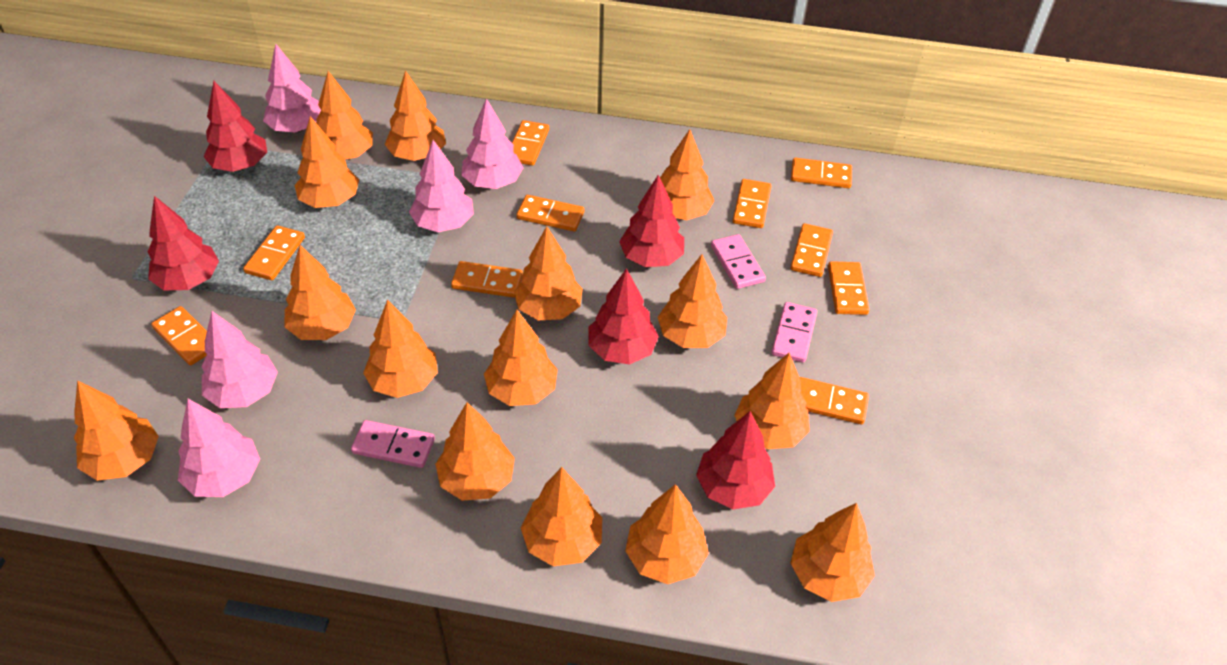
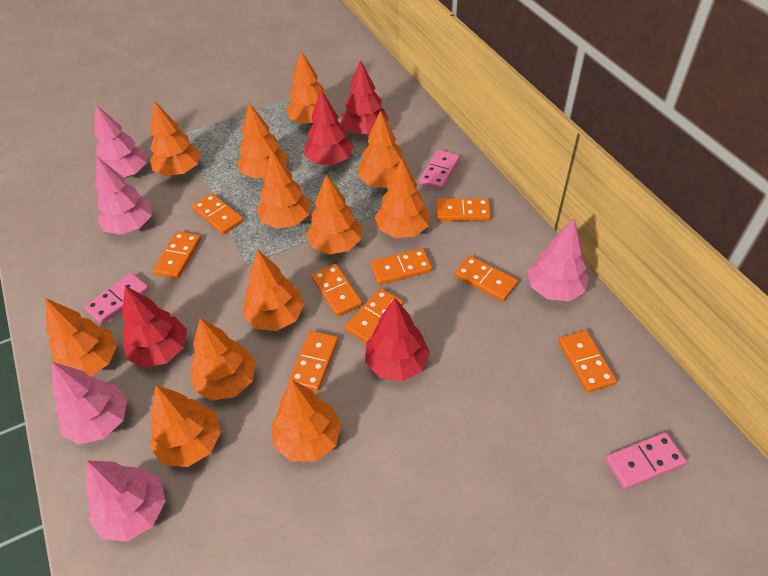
orange domino: [151,306,207,365] [243,225,305,280] [451,261,523,298] [512,120,549,166] [516,195,584,232] [733,179,771,228] [790,223,833,277] [791,158,852,188] [800,377,869,424] [828,261,869,315] = 10 -> [153,231,201,279] [192,193,243,235] [288,331,338,391] [311,264,362,317] [344,288,403,343] [370,248,432,285] [436,198,491,221] [454,256,518,302] [558,330,617,393] = 9
orange tree: [74,380,159,481] [284,245,356,340] [295,116,359,208] [316,71,373,160] [363,300,438,398] [385,70,446,161] [435,402,515,501] [484,310,558,406] [514,226,583,320] [521,467,602,566] [625,484,709,584] [658,254,727,348] [660,129,715,220] [734,353,810,449] [790,503,875,602] = 15 -> [45,298,117,376] [150,101,201,176] [150,385,221,467] [190,318,256,401] [237,103,288,179] [243,249,305,331] [257,150,311,229] [272,380,342,462] [286,51,333,124] [306,174,361,254] [358,110,410,188] [375,158,430,238] = 12
red tree: [148,196,219,290] [203,81,267,172] [588,268,659,364] [619,175,684,267] [696,411,775,510] = 5 -> [122,286,187,368] [305,90,354,165] [341,60,389,135] [365,298,430,381] = 4

